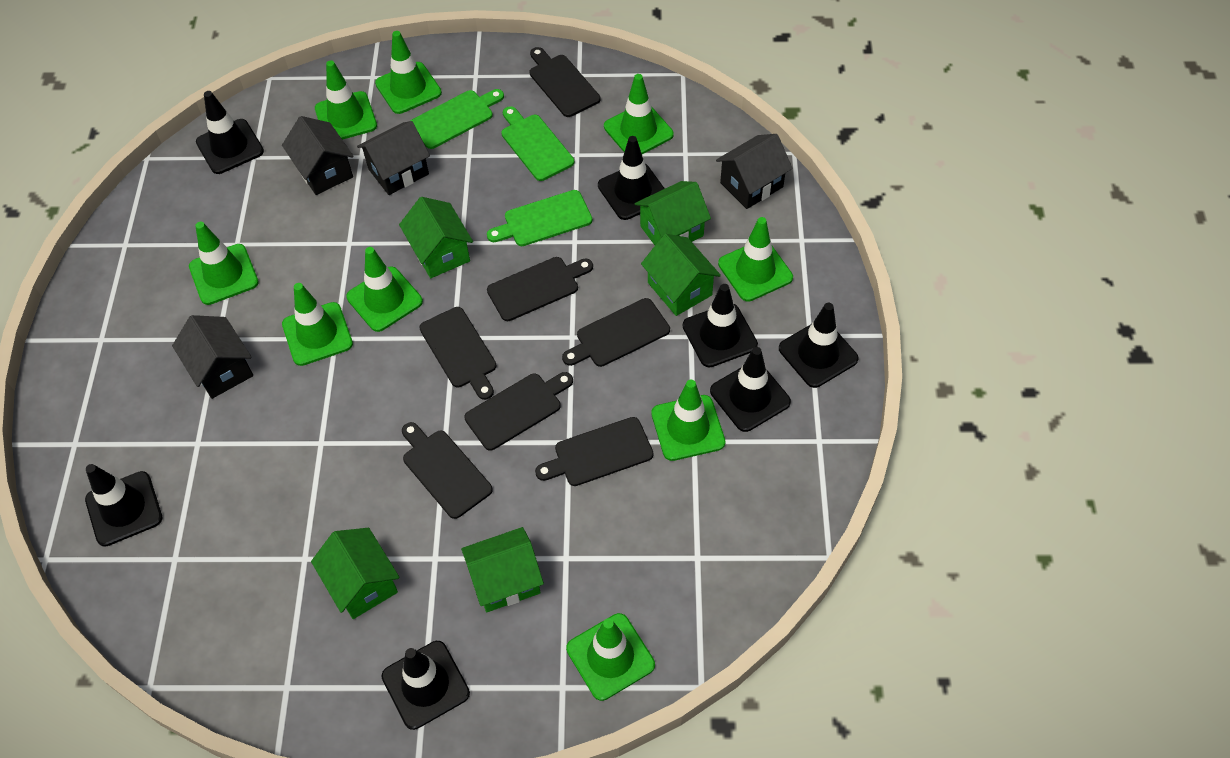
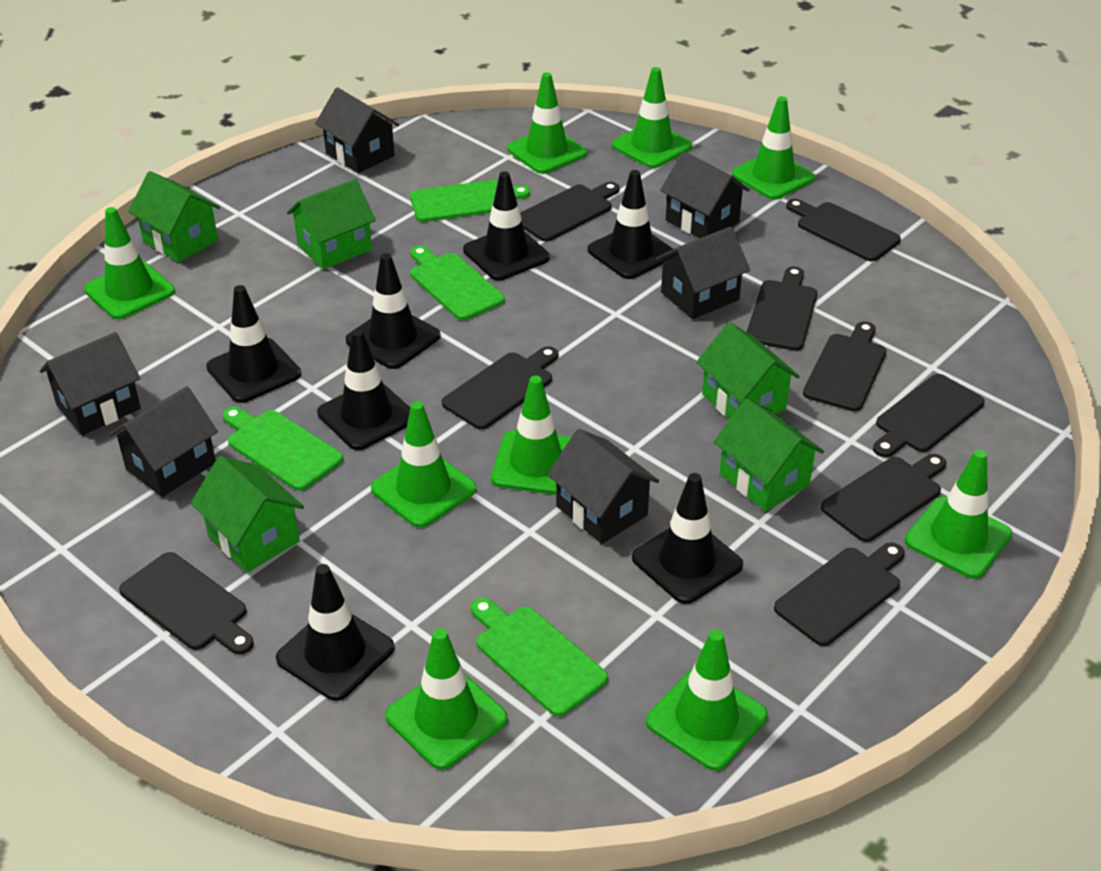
black cutting board: [402,422,493,519] [419,307,497,400] [464,372,573,451] [487,257,593,321] [530,47,600,117] [535,417,654,486] [562,298,670,367] = 7 -> [119,552,254,655] [442,346,558,430] [520,182,620,242] [747,266,817,351] [774,542,905,646] [786,199,901,262] [803,321,887,412] [821,454,947,542] [873,374,985,458] = 9
black house: [172,315,253,399] [282,116,354,195] [357,121,430,195] [716,134,793,209] = 4 -> [40,332,141,435] [108,386,218,497] [315,87,399,173] [547,429,659,544] [656,226,750,319] [660,152,750,238] = 6
green cutting board: [410,89,504,149] [487,190,592,246] [502,106,574,181] = 3 -> [222,407,343,491] [410,180,530,222] [410,246,505,320] [471,598,608,717] = 4

